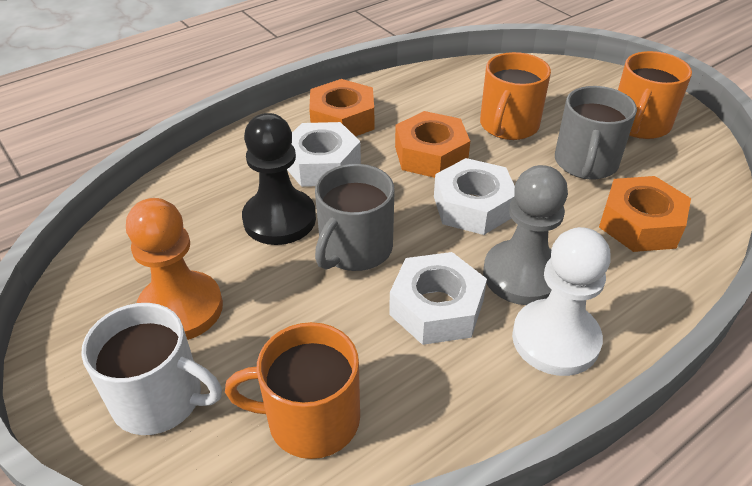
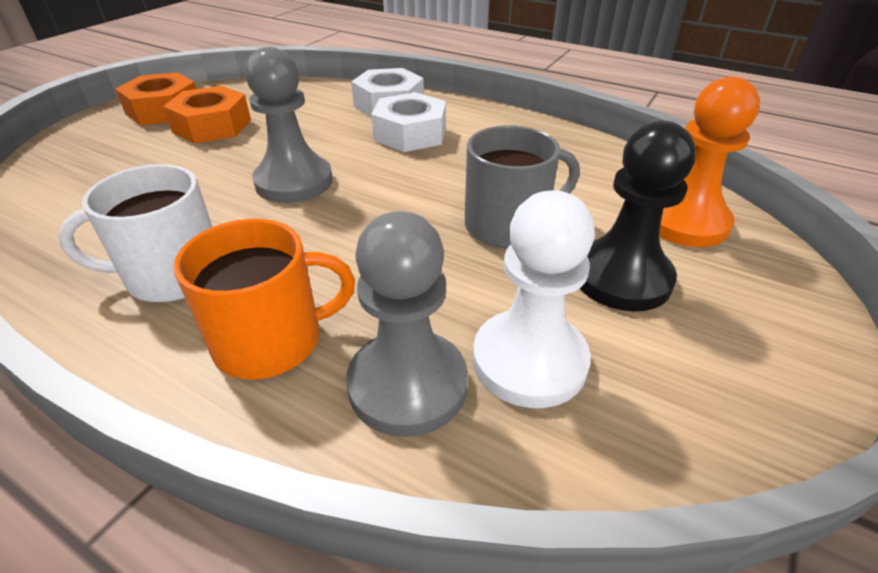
grey mug: [315,164,395,271] [555,86,637,180] = 2 -> [465,125,580,248] = 1
grey pawn: [483,165,568,305] = 1 -> [245,47,333,203] [346,211,468,437] = 2
orange mug: [225,322,360,459] [480,52,551,140] [618,51,692,139] = 3 -> [174,219,355,380] = 1
orange nut: [309,79,374,137] [395,111,470,178] [599,176,691,252] = 3 -> [115,72,196,125] [163,86,251,143] = 2
white nut: [287,122,361,187] [389,252,487,345] [434,158,515,235] = 3 -> [351,68,424,117] [371,92,446,152] = 2

